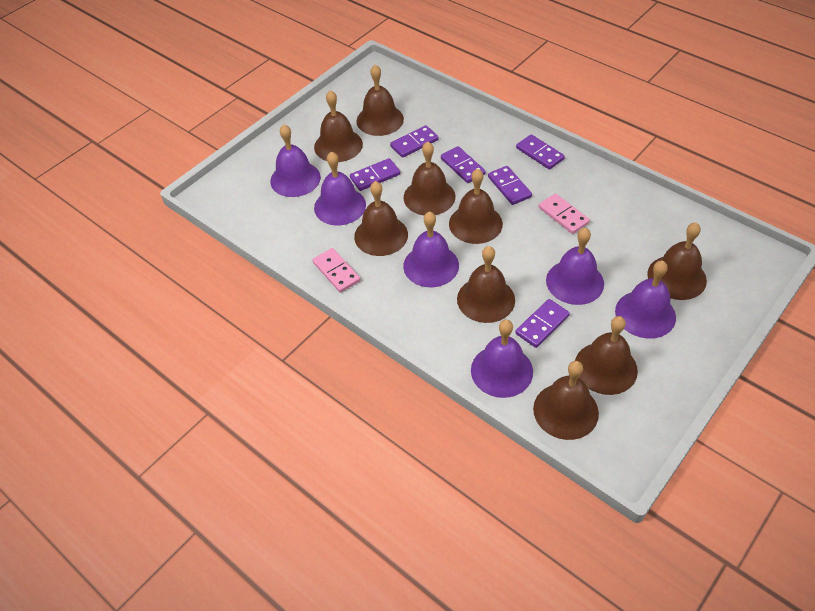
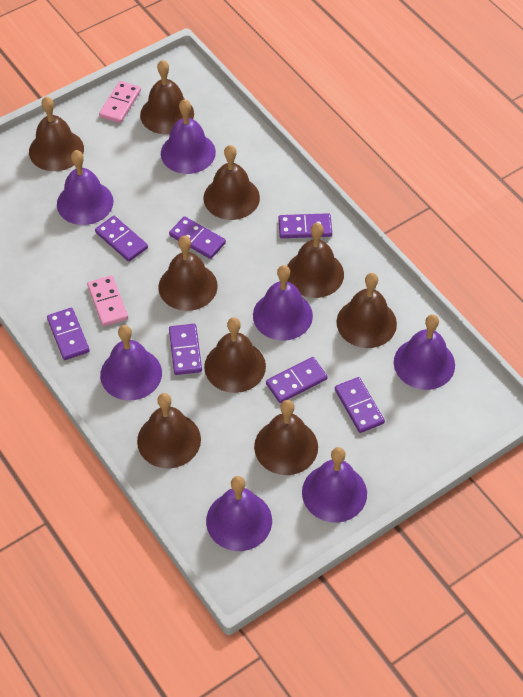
purple bell: [270,124,321,197] [314,151,366,225] [403,211,459,287] [471,320,533,398] [546,228,604,305] [615,261,676,339] = 6 -> [57,150,114,225] [100,325,162,400] [161,99,216,174] [206,476,272,551] [253,265,313,341] [302,447,367,523] [394,314,455,390] = 7
purple domino: [350,158,400,191] [390,125,439,158] [441,146,486,183] [488,166,532,205] [515,299,570,348] [516,134,565,170] = 6 -> [47,308,90,360] [95,216,148,262] [169,216,226,259] [169,324,202,375] [266,357,328,403] [278,213,332,238] [335,377,385,433] = 7

